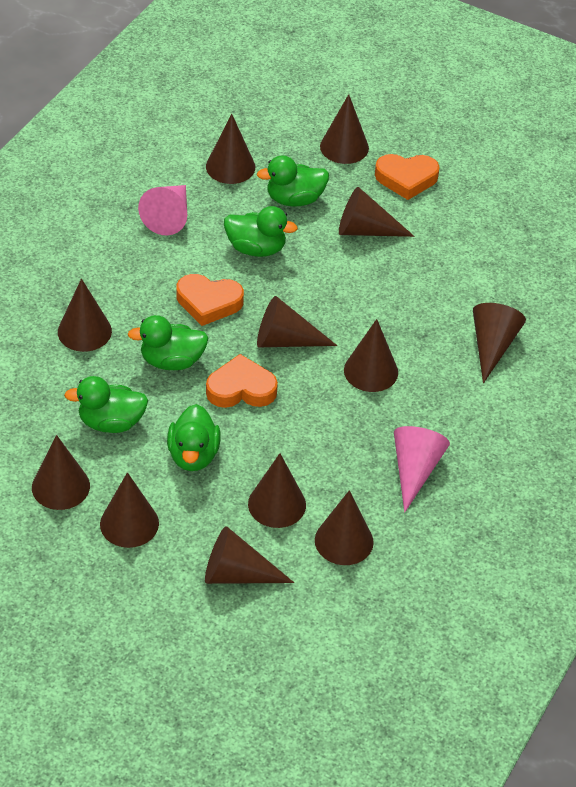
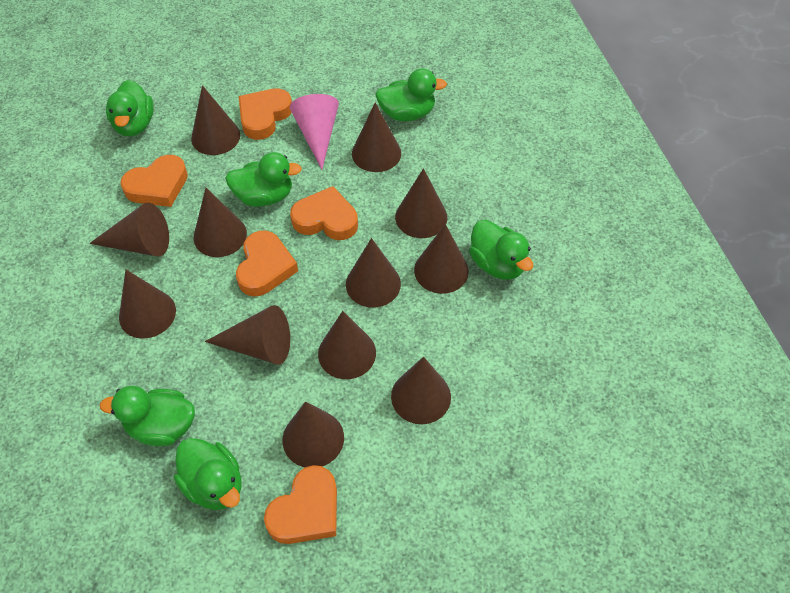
green duck: [64,376,148,433] [127,315,208,370] [167,404,221,471] [224,206,298,257] [257,155,329,207] = 5 -> [100,386,195,446] [106,80,154,136] [174,438,241,510] [225,152,302,207] [375,68,447,121] [469,219,533,280] = 6
orange heart: [176,274,244,326] [206,354,278,408] [375,154,440,200] = 3 -> [120,155,188,207] [236,230,298,296] [239,88,292,140] [264,465,337,544] [290,186,358,240] = 5
pink cone: [138,185,187,235] [394,426,450,512] = 2 -> [290,94,339,170] = 1

